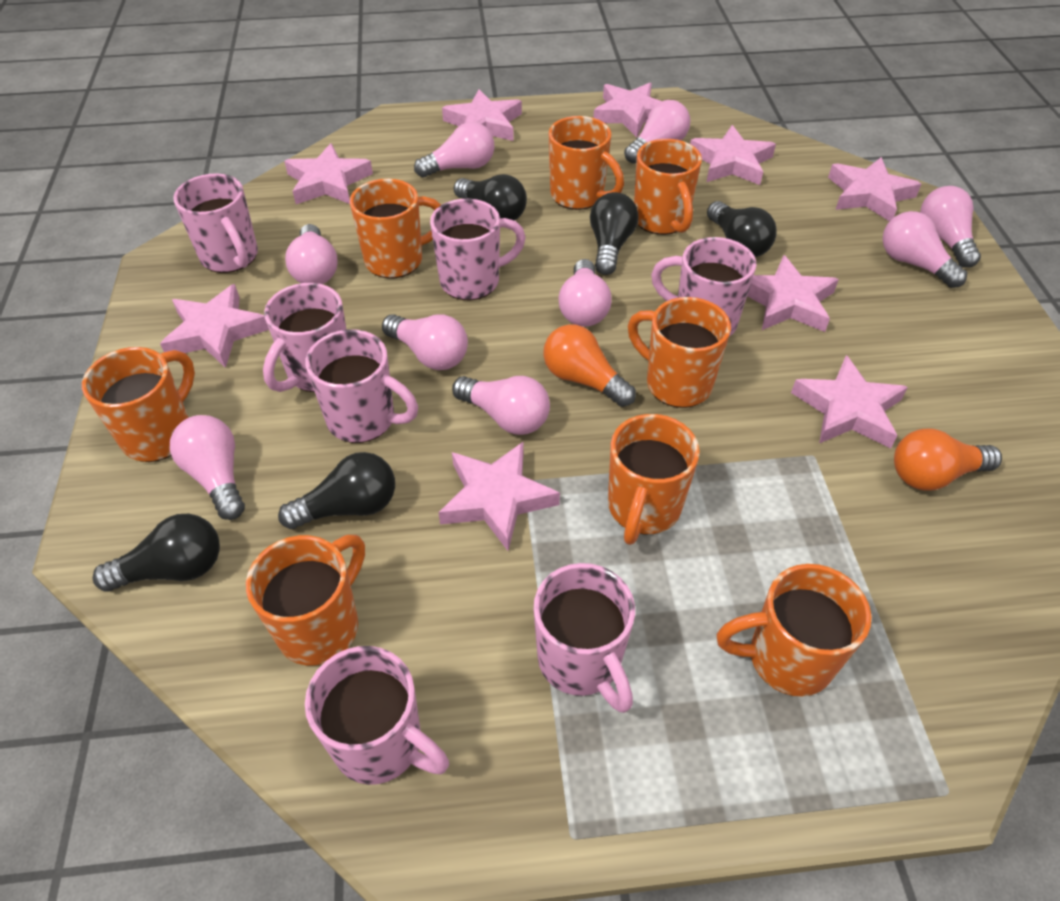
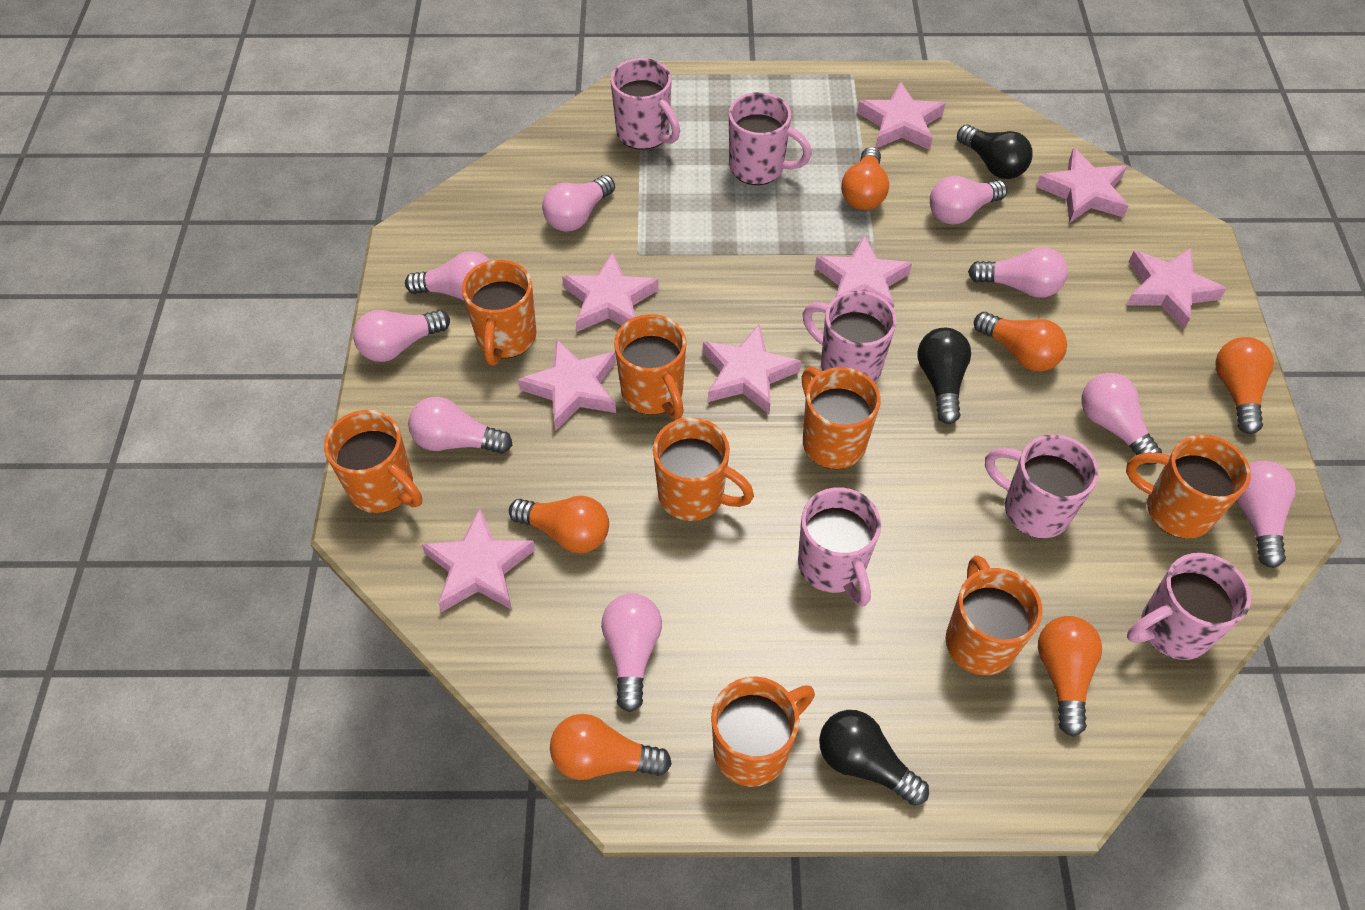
black light bulb: [93,514,220,592] [278,452,395,529] [454,174,527,221] [590,192,639,275] [707,201,777,257] = 5 -> [819,710,929,806] [918,328,971,424] [957,125,1033,179] = 3
orange light bulb: [544,324,636,407] [894,428,1002,491] = 2 -> [509,496,609,553] [550,714,672,780] [841,147,889,210] [974,312,1067,372] [1038,616,1102,737] [1216,337,1274,434] = 6
pink mug: [173,173,258,273] [263,283,347,392] [305,329,418,443] [305,646,449,785] [430,199,526,300] [533,563,635,713] [651,237,757,337] = 7 -> [610,58,680,150] [729,92,812,185] [798,487,881,607] [803,290,897,383] [985,434,1099,538] [1127,553,1251,660] = 6
pink star: [160,284,269,368] [284,143,373,204] [438,442,560,551] [442,89,522,141] [593,83,661,137] [690,125,776,185] [747,255,839,332] [791,355,908,448] [828,157,921,221] = 9 -> [422,508,535,612] [518,338,616,431] [562,252,659,332] [703,324,801,414] [815,235,912,309] [857,81,945,150] [1036,148,1129,223] [1126,248,1227,330] = 8

